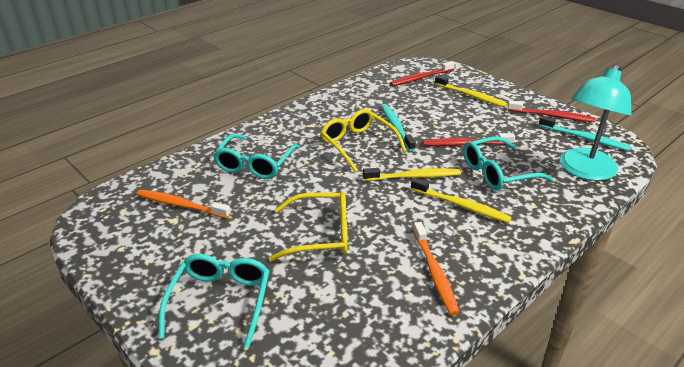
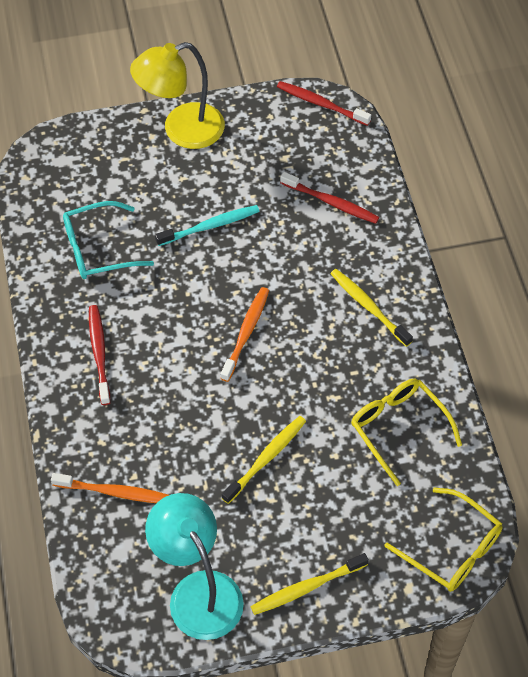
turquoise glasses: [159,254,269,348] [213,134,300,179] [463,137,553,190] = 3 -> [63,201,154,279] = 1
turquoise toothbrush: [381,104,416,151] [539,116,631,151] = 2 -> [155,205,260,246] = 1
yellow lamp: none = 0 -> [130,42,225,149] = 1

